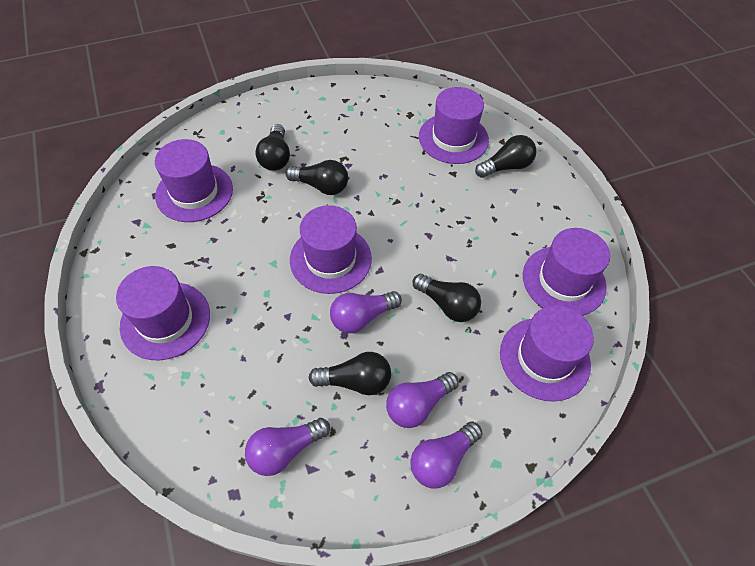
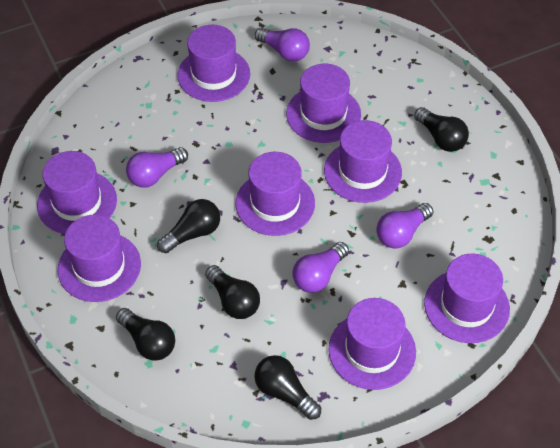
purple hat: [116,266,210,360] [155,139,233,222] [290,205,372,294] [419,87,489,164] [500,305,594,402] [523,228,610,316] = 6 -> [37,151,117,234] [58,215,141,302] [177,25,250,102] [235,152,315,236] [286,64,361,143] [324,120,402,203] [328,298,416,390] [424,254,510,343] = 8

